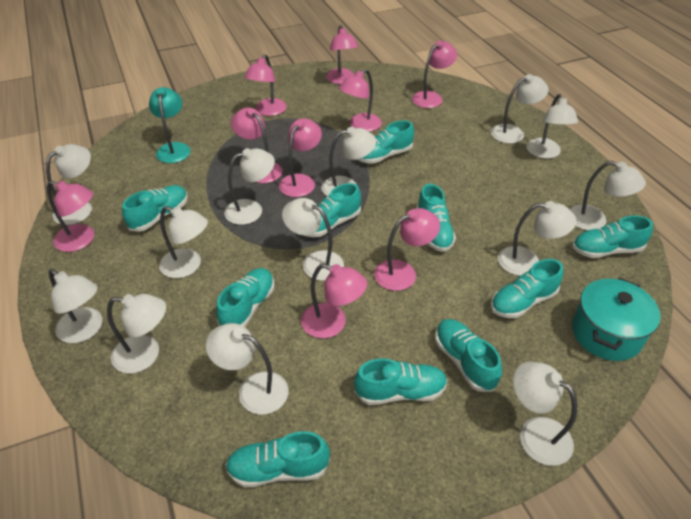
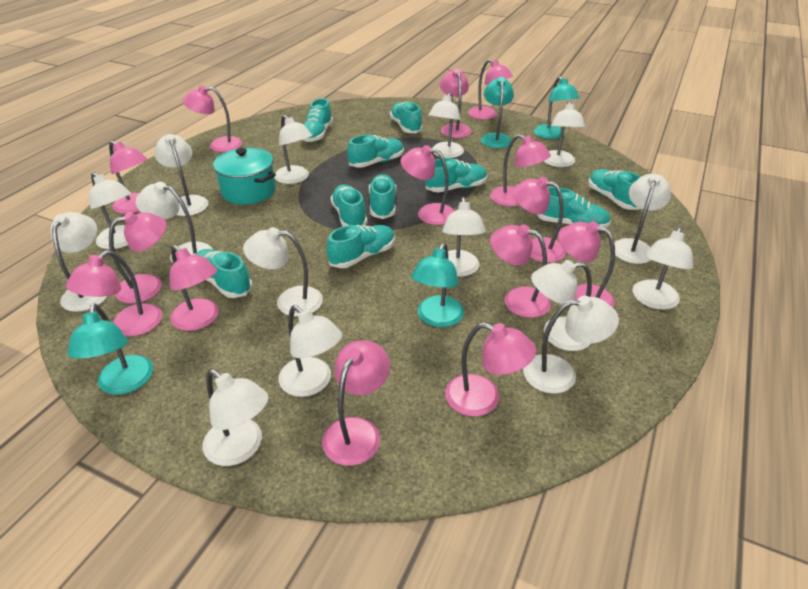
pink lamp: [47,180,94,252] [231,108,283,183] [244,54,287,116] [279,118,322,197] [301,264,367,338] [326,25,358,84] [339,69,382,132] [374,208,440,291] [412,40,457,108] = 9 -> [66,251,162,336] [109,141,147,214] [109,212,167,304] [170,245,219,331] [183,85,242,152] [322,341,390,466] [401,145,454,225] [440,68,471,138] [445,322,536,416] [468,59,513,120] [490,134,551,206] [490,224,551,318] [512,177,566,263] [558,221,615,308] = 14
turquoise lamp: [149,87,190,163] = 1 -> [67,303,153,395] [411,242,464,327] [481,77,514,148] [534,76,580,139] = 4
white lamp: [46,144,92,225] [49,269,102,343] [107,294,166,374] [159,206,208,278] [206,323,288,415] [224,148,275,225] [282,198,344,281] [321,127,376,196] [491,74,549,144] [498,201,577,276] [513,362,577,466] [526,94,578,159] [569,161,646,230] = 13 -> [50,212,108,312] [89,172,131,249] [136,182,212,263] [154,134,209,216] [203,369,269,466] [243,227,323,317] [275,115,312,184] [278,305,342,397] [429,93,464,158] [442,197,486,277] [523,296,619,394] [531,260,592,351] [544,100,585,167] [614,174,671,264] [632,226,693,310] = 15

